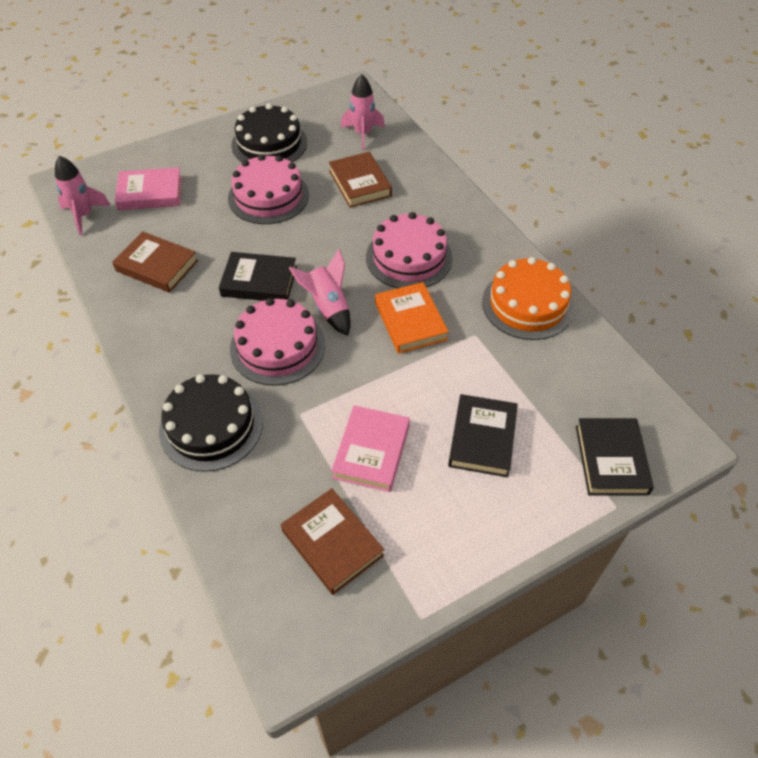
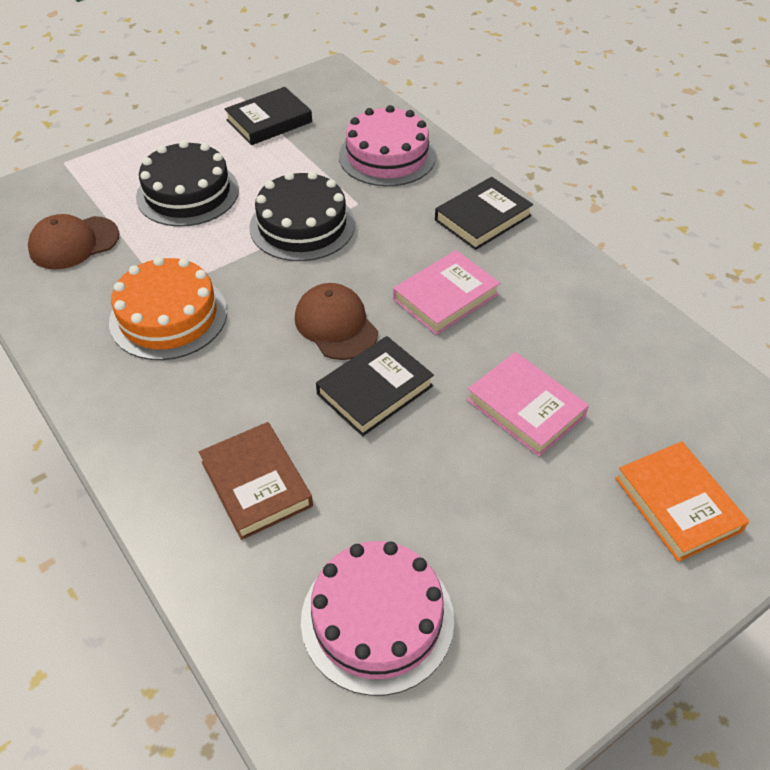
brown book: [112,231,198,293] [281,488,384,595] [329,152,392,208] = 3 -> [199,422,313,540] = 1
brown cap: none = 0 -> [28,214,120,270] [295,283,378,360] = 2
pink cake: [228,154,309,224] [230,298,325,386] [366,212,453,288] = 3 -> [301,541,454,696] [339,105,436,186] = 2
pink rocket: [55,156,111,235] [289,249,351,336] [341,74,385,150] = 3 -> none = 0

